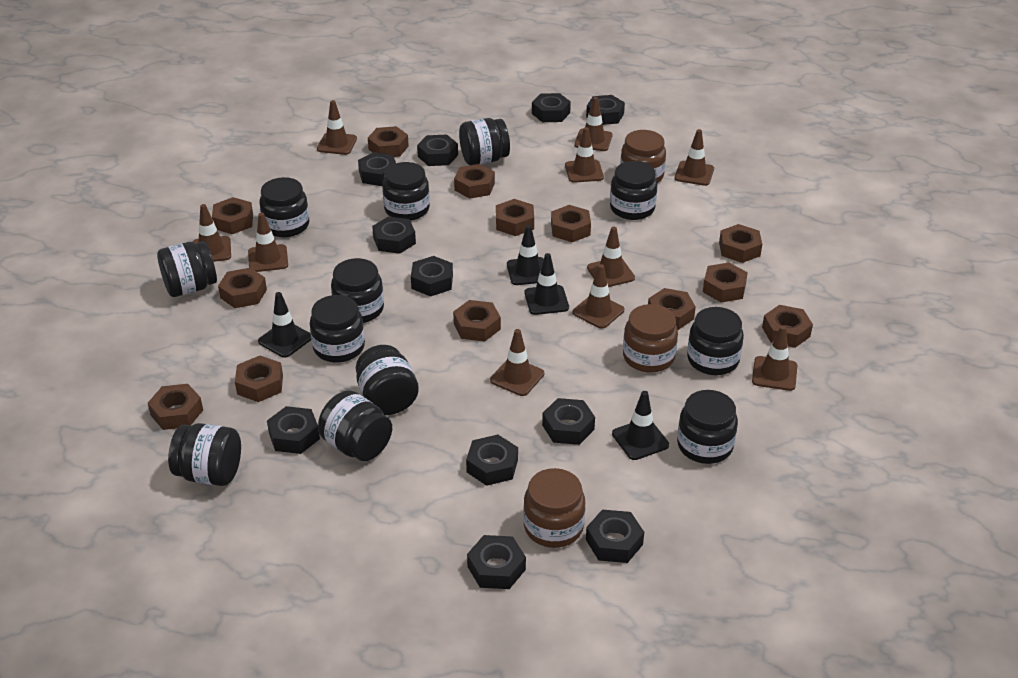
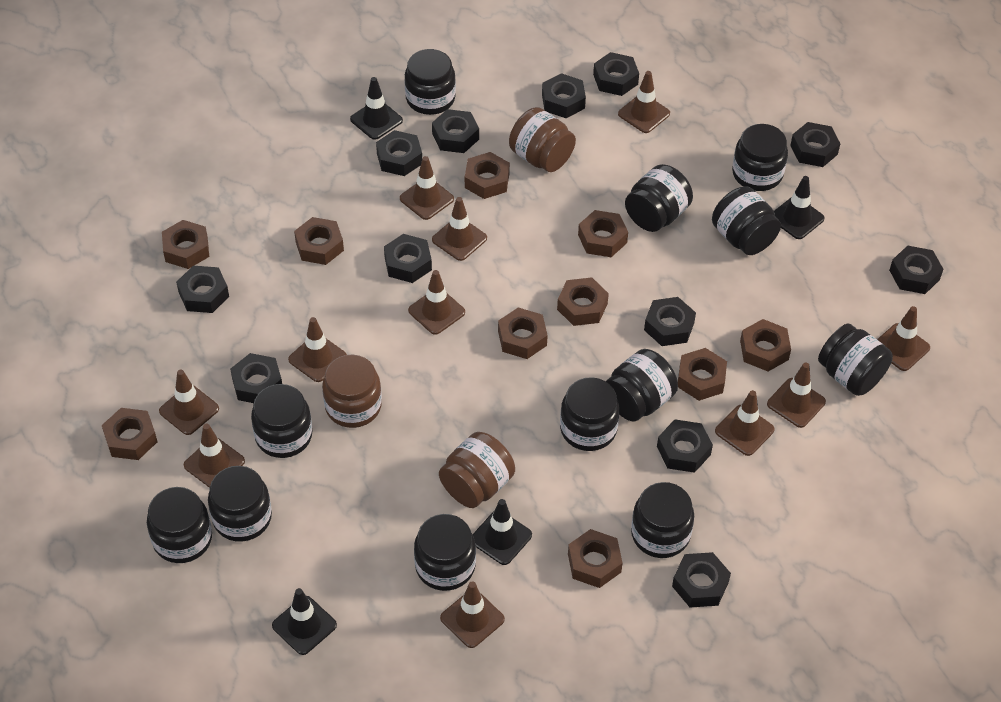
black nut: [267,406,320,454] [358,152,396,186] [372,216,416,254] [411,256,453,297] [417,135,458,166] [466,435,518,486] [467,535,526,589] [532,93,571,122] [542,398,595,445] [586,95,625,125] [586,510,644,563] = 11 -> [176,265,229,313] [230,353,282,403] [376,130,422,176] [384,234,432,283] [432,109,479,153] [542,73,586,118] [593,52,639,96] [644,297,696,346] [657,419,713,473] [672,552,731,608] [790,122,841,167] [889,245,943,294] = 12
brown nut: [148,384,203,430] [212,197,253,234] [218,268,267,308] [235,356,283,402] [368,126,409,157] [453,300,501,341] [454,164,495,199] [496,199,534,236] [551,205,591,242] [648,288,696,330] [703,263,748,303] [719,224,762,263] [762,305,813,348] = 13 -> [102,408,157,460] [162,220,209,269] [294,217,344,265] [465,152,510,199] [498,307,548,359] [557,277,609,326] [568,529,623,588] [578,210,628,257] [678,348,727,401] [740,319,791,371] = 10
brown traffic cone: [192,204,231,262] [248,212,288,272] [317,100,357,155] [490,329,544,396] [565,127,604,183] [573,264,624,329] [574,97,612,151] [587,226,635,287] [675,129,714,186] [752,326,797,391] = 10 -> [159,370,219,435] [184,424,245,488] [288,317,347,382] [400,156,454,220] [408,270,465,335] [432,197,487,261] [440,581,505,648] [618,71,670,133] [715,390,775,456] [767,363,826,428] [877,306,930,371] = 11

